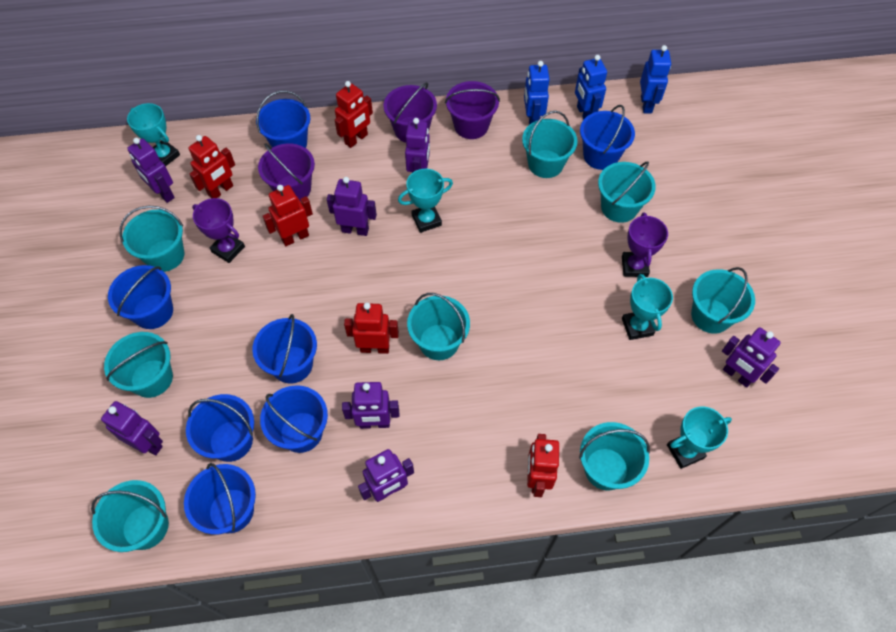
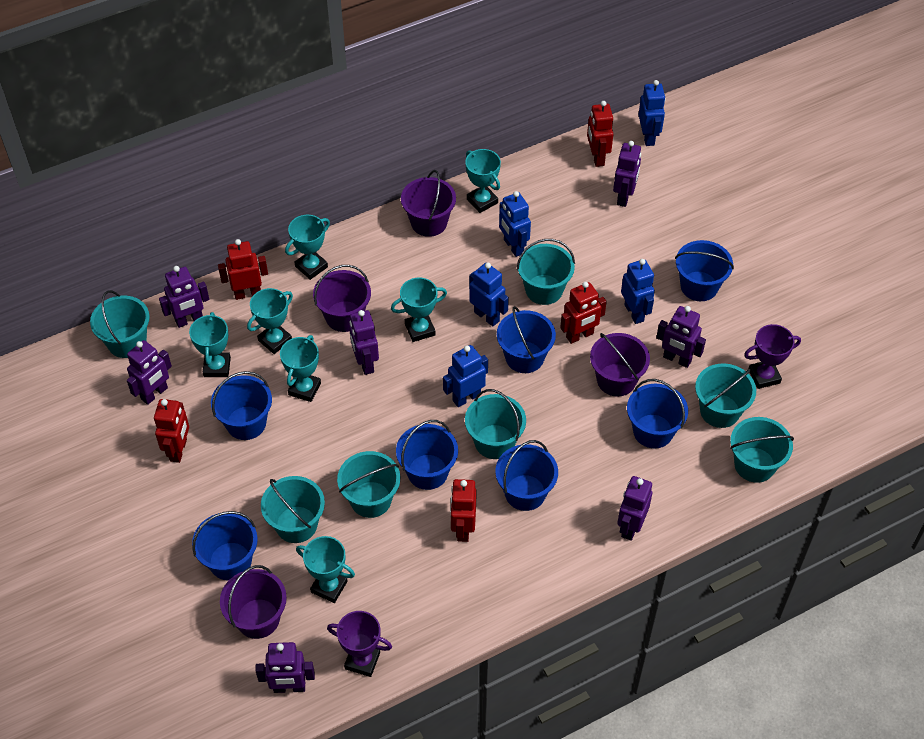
blue robot: [524,61,550,125] [575,55,607,119] [640,45,671,113] = 3 -> [443,345,488,407] [469,263,509,326] [499,191,531,257] [621,259,655,324] [638,80,666,146] = 5
purple bucket: [258,143,315,202] [383,82,437,143] [445,81,500,139] = 3 -> [220,565,287,639] [313,265,371,332] [401,170,456,237] [590,333,650,396] = 4
turquoise bucket: [91,480,169,552] [104,332,173,398] [120,206,185,272] [407,293,470,360] [522,111,578,178] [579,422,650,490] [598,161,656,223] [691,267,755,334] = 8 -> [90,290,150,358] [261,476,325,543] [337,451,400,518] [465,389,526,459] [517,239,575,305] [695,363,756,428] [730,417,794,483] = 7
turquoise trophy: [127,103,180,166] [398,169,453,233] [622,274,673,340] [667,406,732,469] = 4 -> [189,312,231,377] [247,288,293,354] [280,335,321,402] [285,215,330,280] [296,536,355,603] [391,278,447,342] [465,149,501,213] = 7

